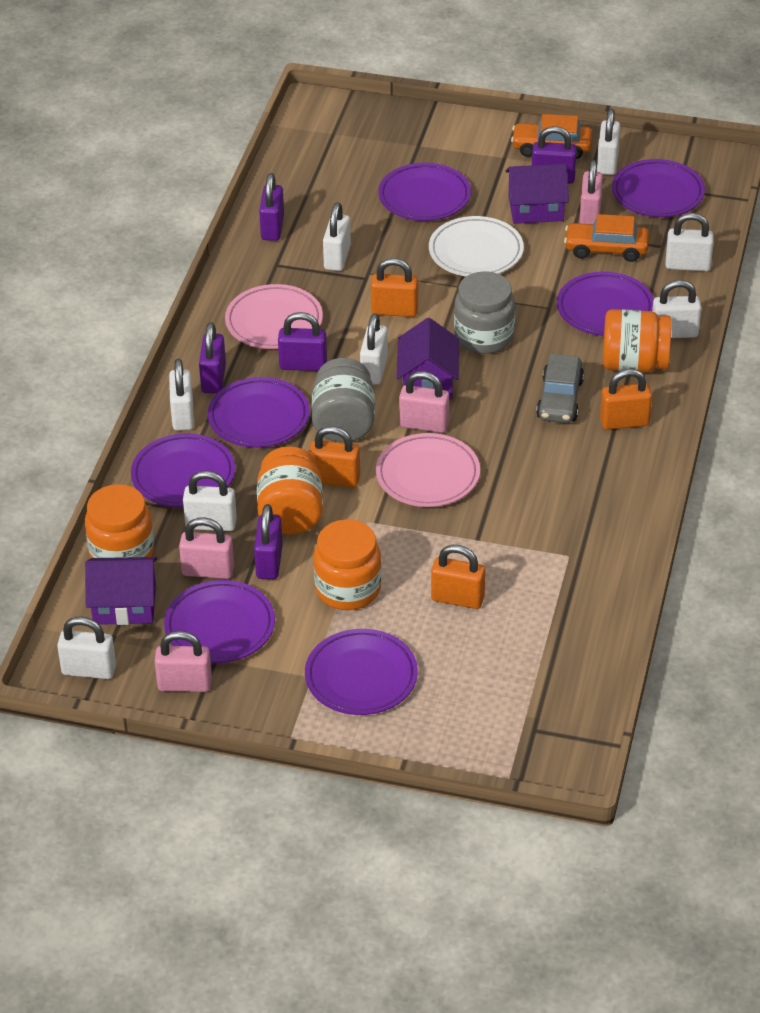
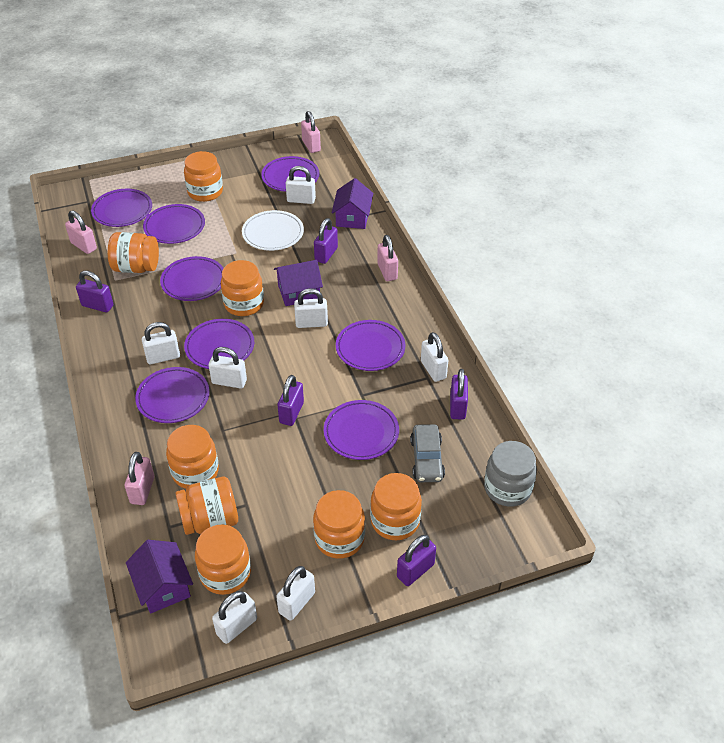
grey jar: [312,358,375,442] [454,272,515,354] = 2 -> [484,441,537,507] = 1
orange car: [511,114,592,159] [564,214,649,262] = 2 -> none = 0
orange jar: [85,484,154,558] [257,447,323,534] [313,519,382,610] [603,309,672,372] = 4 -> [108,232,159,273] [166,425,219,489] [175,477,238,535] [184,151,223,202] [195,524,251,595] [221,260,264,316] [313,490,365,559] [370,473,422,540] = 8
orange padlock: [309,426,360,487] [371,258,418,317] [431,545,485,609] [600,369,652,430] = 4 -> none = 0
pink plate: [225,284,323,349] [376,433,480,507] = 2 -> none = 0
purple plate: [131,433,235,507] [164,580,275,663] [208,377,310,448] [305,629,418,715] [378,163,471,221] [557,272,654,336] [612,159,705,217] = 7 -> [91,189,152,227] [135,367,210,423] [143,204,205,244] [160,256,224,301] [184,319,254,369] [261,156,319,192] [324,400,399,460] [336,320,405,371] = 8
white padlock: [57,617,116,679] [169,359,194,431] [183,471,237,531] [323,203,351,271] [360,313,388,385] [597,109,620,175] [652,280,701,338] [665,213,714,271] = 8 -> [142,322,180,364] [209,347,247,389] [212,591,257,644] [276,566,315,621] [286,166,316,204] [294,288,328,328] [421,332,448,382] = 7

